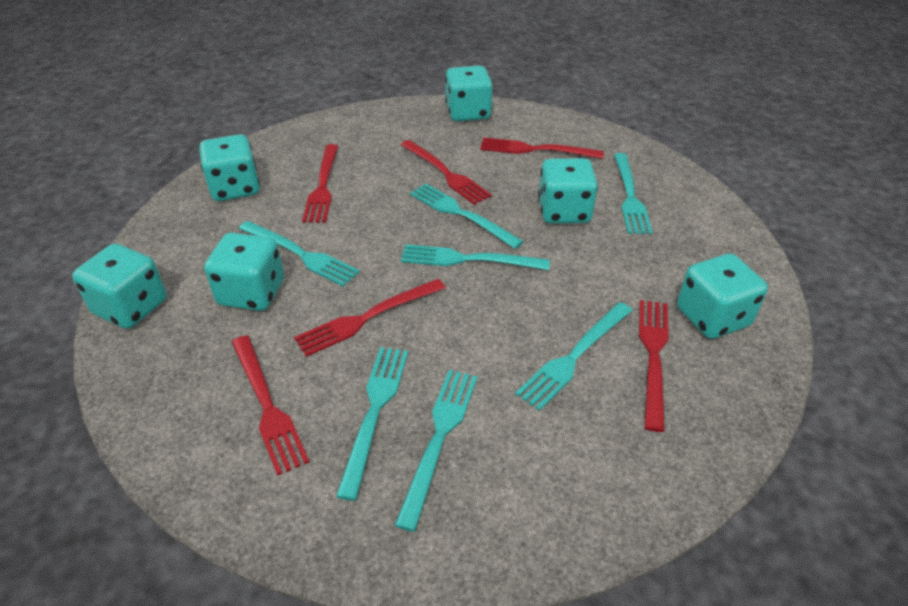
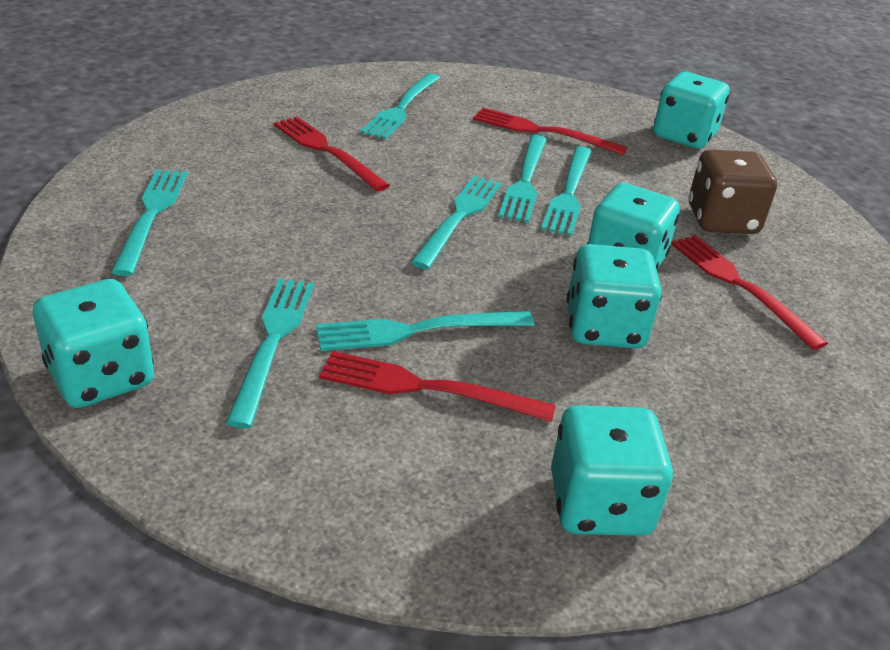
brown dice: none = 0 -> [689,149,777,234] = 1
red fork: [232,335,309,476] [294,279,446,357] [302,144,338,223] [401,140,492,205] [480,138,604,159] [639,300,669,432] = 6 -> [274,117,390,192] [319,351,556,422] [473,108,627,155] [671,235,828,350] = 4
turquoise dice: [72,244,167,329] [199,134,260,201] [204,233,284,311] [445,66,493,121] [538,158,598,223] [677,253,768,339] = 6 -> [33,279,154,408] [551,405,673,536] [567,244,662,348] [587,183,680,269] [653,72,729,149] = 5

